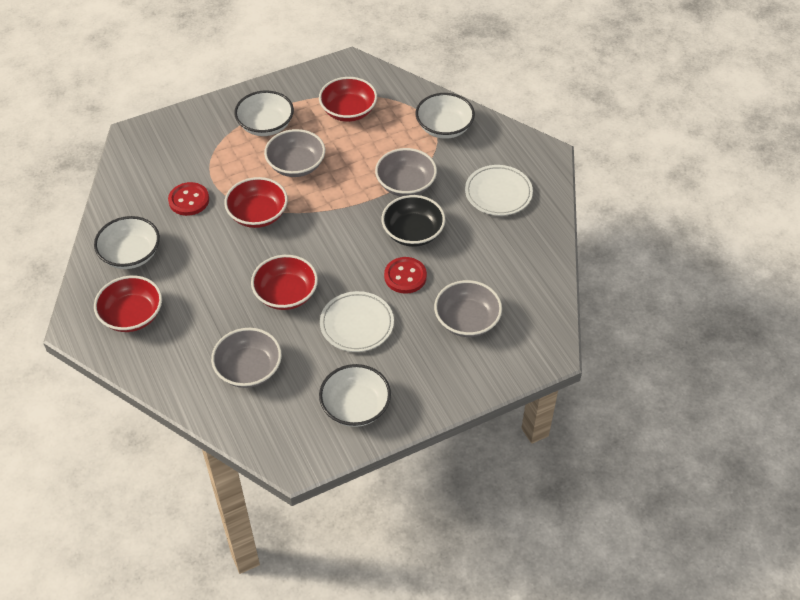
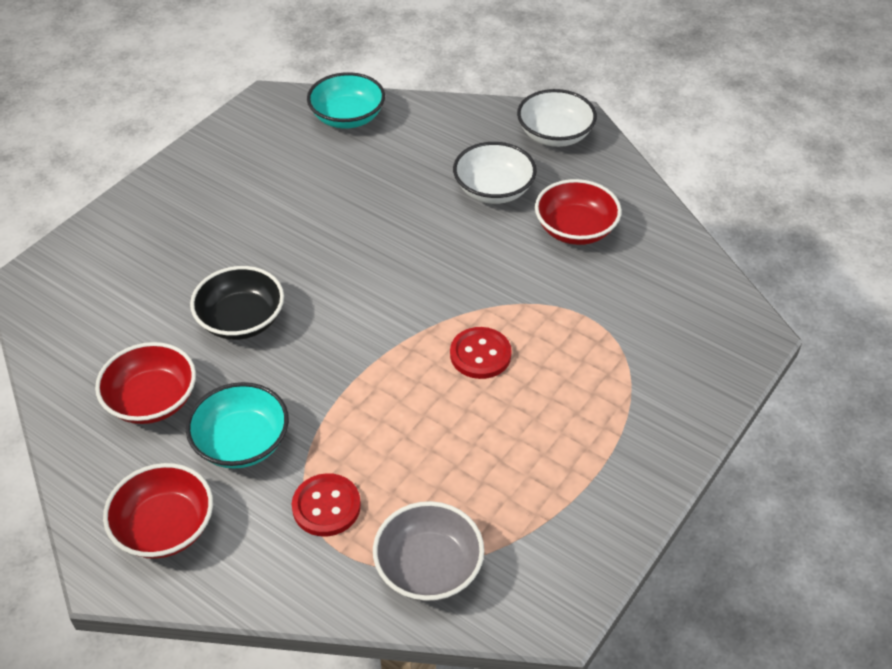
grey bowl: [211,328,282,388] [264,129,325,177] [375,148,437,197] [434,280,502,337] = 4 -> [373,501,484,601] = 1
red bowl: [94,276,162,332] [224,177,288,228] [251,255,318,310] [319,77,377,122] = 4 -> [95,342,196,424] [103,463,213,559] [535,179,622,245] = 3
turquoise bowl: none = 0 -> [186,382,289,469] [307,72,385,128] = 2
white bowl: [94,216,160,269] [234,90,294,136] [319,364,391,427] [416,93,475,139] = 4 -> [453,142,537,204] [517,89,597,147] = 2
white plate: [320,291,394,352] [465,165,533,216] = 2 -> none = 0

